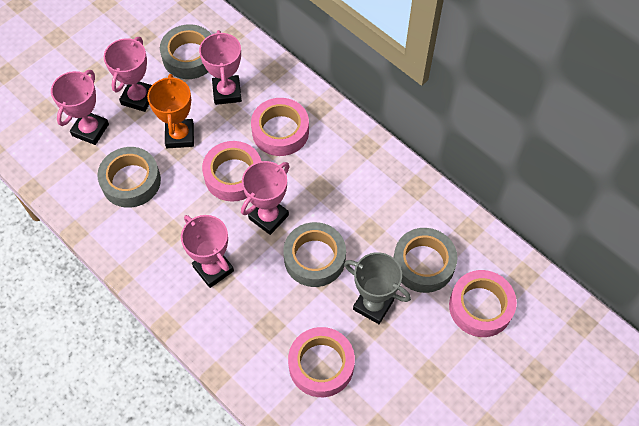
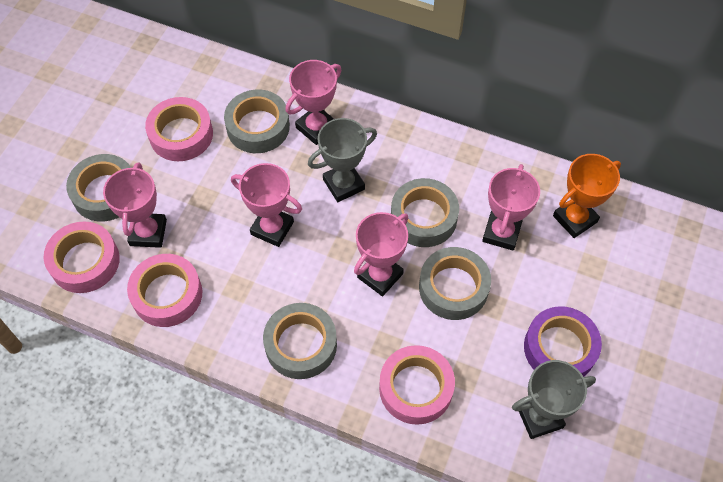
grey tape: [97,147,161,208] [160,24,212,79] [283,222,346,287] [393,228,458,293] = 4 -> [66,154,131,221] [224,90,290,153] [263,303,337,379] [391,178,459,247] [419,247,491,320] = 5
grey trophy: [344,252,411,324] = 1 -> [308,118,377,202] [512,360,596,439] = 2
purple tape: none = 0 -> [524,306,602,377] = 1

